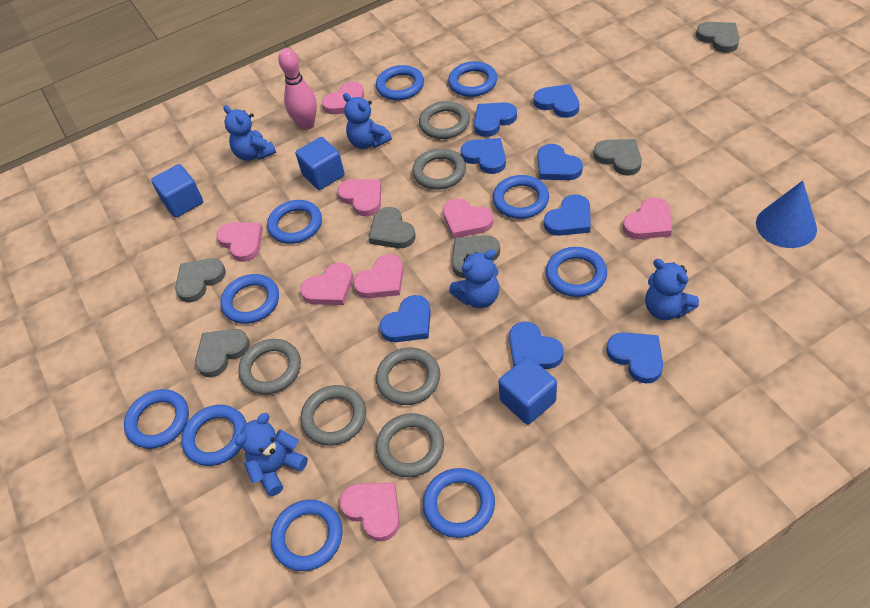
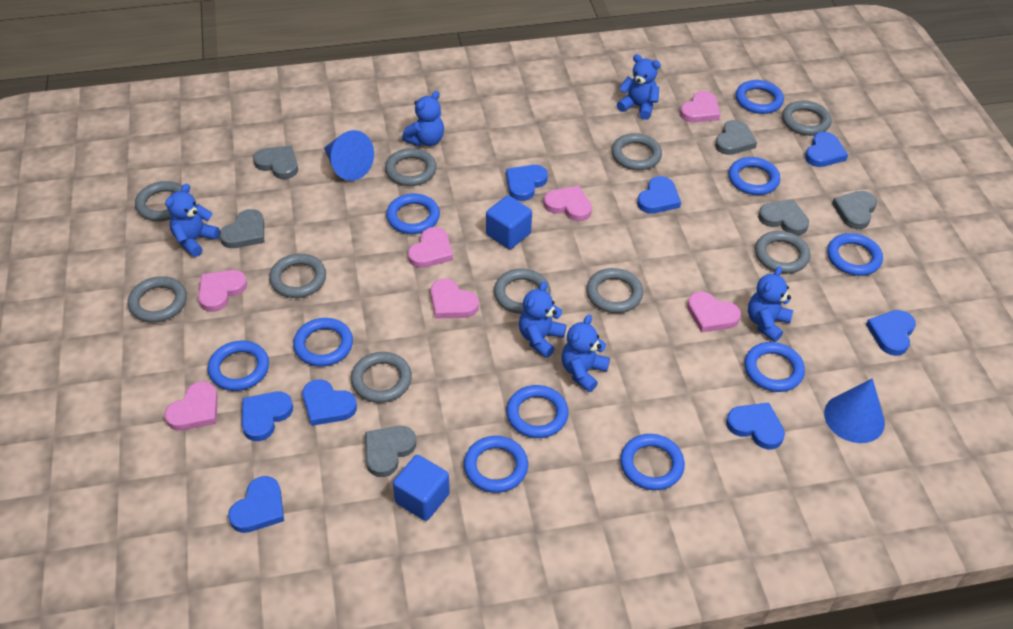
blue cone: [756,181,817,248] = 1 -> [324,130,374,181] [824,378,885,443] = 2
blue cube: [151,164,203,217] [295,137,344,190] [498,357,557,425] = 3 -> [393,455,450,521] [486,195,532,249] = 2
blue teddy bear: [224,105,276,161] [234,413,308,496] [343,93,392,149] [449,249,499,308] [645,259,699,320] = 5 -> [165,183,220,257] [402,91,444,146] [519,281,566,358] [562,314,610,392] [617,54,661,120] [748,266,793,342] = 6
grey ring: [238,339,301,395] [301,385,366,446] [376,348,440,405] [376,413,444,477] [412,148,466,190] [419,101,470,139] = 6 -> [128,276,187,323] [135,181,182,221] [269,254,326,298] [351,352,412,403] [385,148,437,186] [494,269,551,314] [586,268,643,313] [612,133,662,170] [755,231,810,274] [782,101,832,136] = 10
pink bowling pin: [278,48,317,130] = 1 -> none = 0
pink heart: [216,222,263,262] [300,263,353,305] [322,82,364,114] [337,179,381,217] [340,483,400,541] [353,254,403,298] [443,198,493,238] [623,197,672,239] = 8 -> [164,381,218,431] [198,270,247,312] [408,227,453,268] [431,279,479,319] [544,186,592,221] [680,91,720,123] [687,291,741,332] = 7

